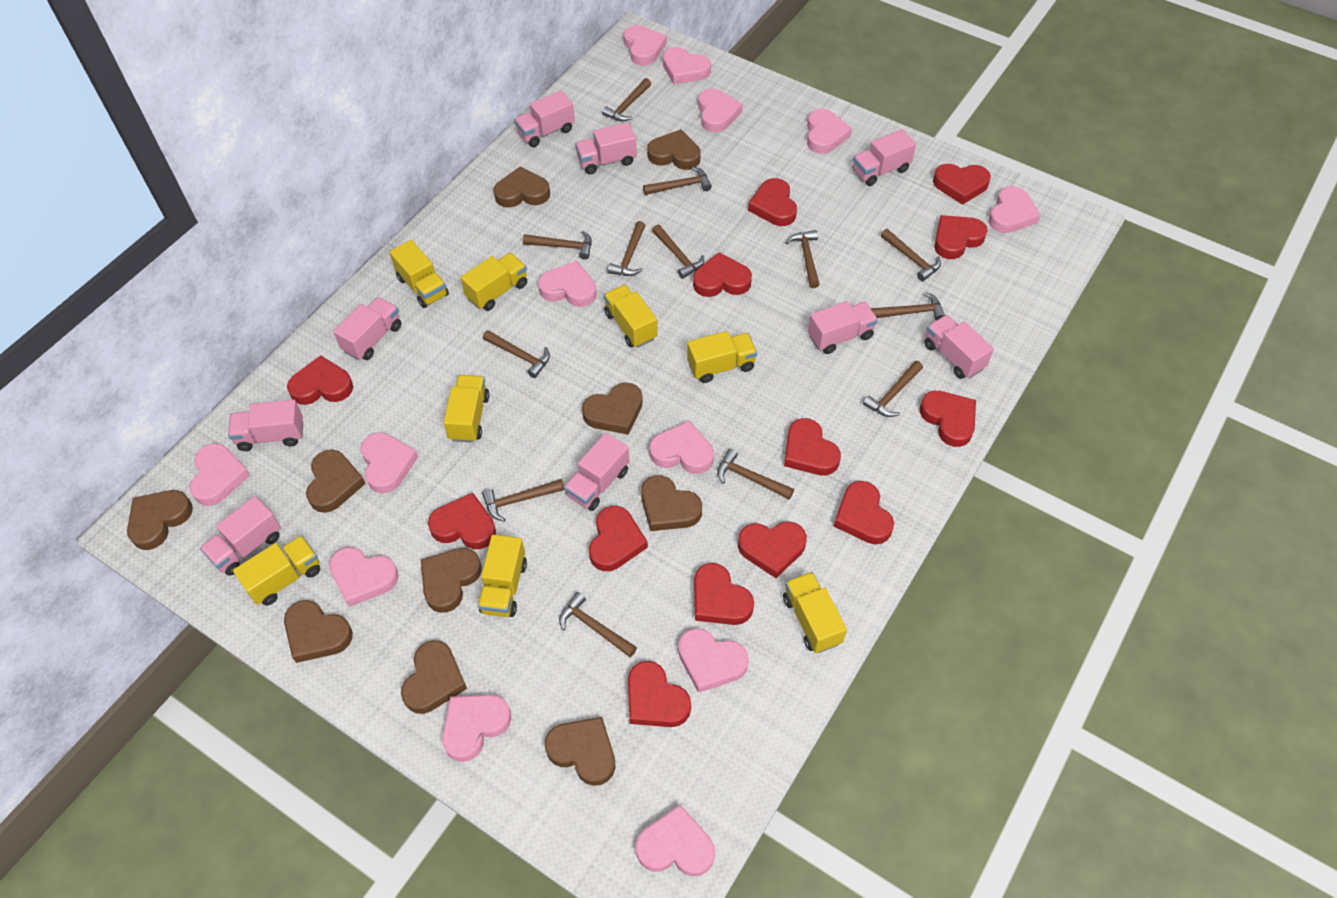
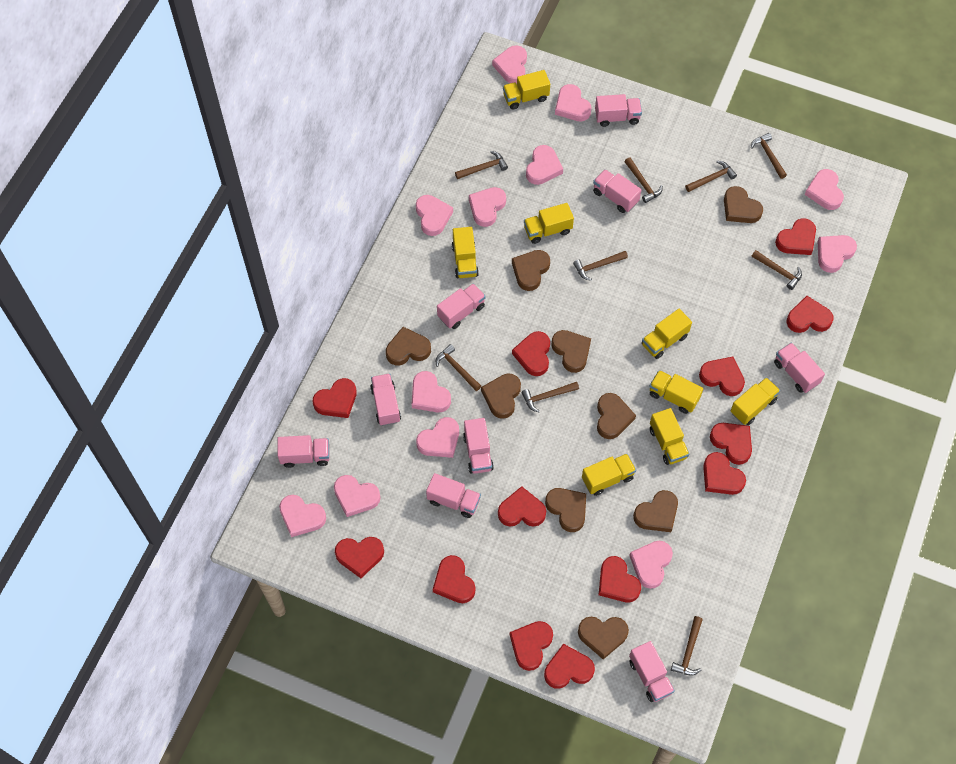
brown hammer: [482,479,564,522] [483,330,550,378] [523,231,592,260] [559,592,637,657] [602,78,651,122] [608,221,646,276] [643,167,712,195] [652,225,704,279] [717,449,794,499] [786,230,820,288] [863,361,923,417] [871,292,945,320] [881,229,941,281] = 13 -> [436,344,481,391] [455,151,508,179] [522,382,579,412] [573,251,628,281] [624,157,663,203] [671,616,703,676] [685,161,737,192] [751,133,787,179] [752,250,802,290] = 9
brown heart: [127,490,193,550] [284,600,353,663] [306,449,366,513] [401,640,467,714] [421,548,482,613] [494,166,550,208] [545,717,615,786] [582,383,643,435] [641,475,702,531] [647,129,701,170] = 10 -> [386,327,431,365] [481,373,521,419] [512,250,550,291] [545,488,586,532] [551,330,591,373] [578,617,629,659] [597,393,636,439] [633,490,678,532] [724,186,763,223] = 9
pink heart: [190,443,250,506] [329,547,399,607] [360,432,418,493] [442,695,511,762] [538,261,597,307] [624,25,667,66] [636,805,715,877] [650,420,714,474] [663,47,711,84] [678,628,749,693] [698,88,743,132] [807,109,852,154] [989,186,1041,233] = 13 -> [279,495,326,537] [334,475,381,517] [412,371,451,412] [416,195,453,236] [416,417,459,458] [469,187,506,227] [492,45,527,84] [526,145,563,185] [555,84,592,122] [629,541,673,589] [805,169,844,210] [818,235,857,273] = 12

